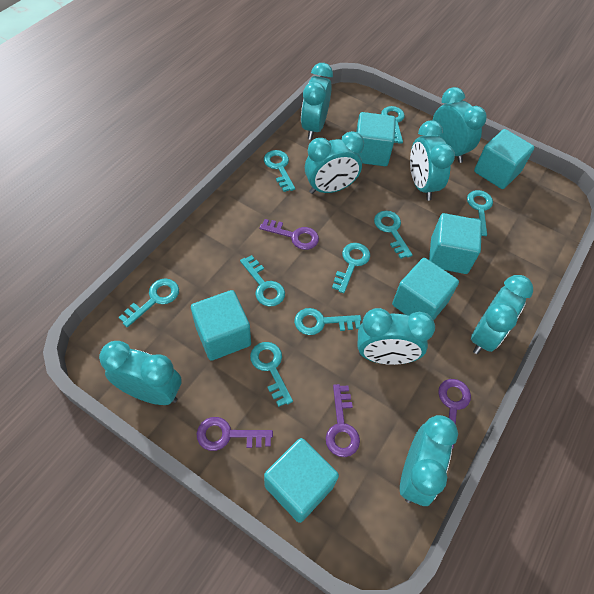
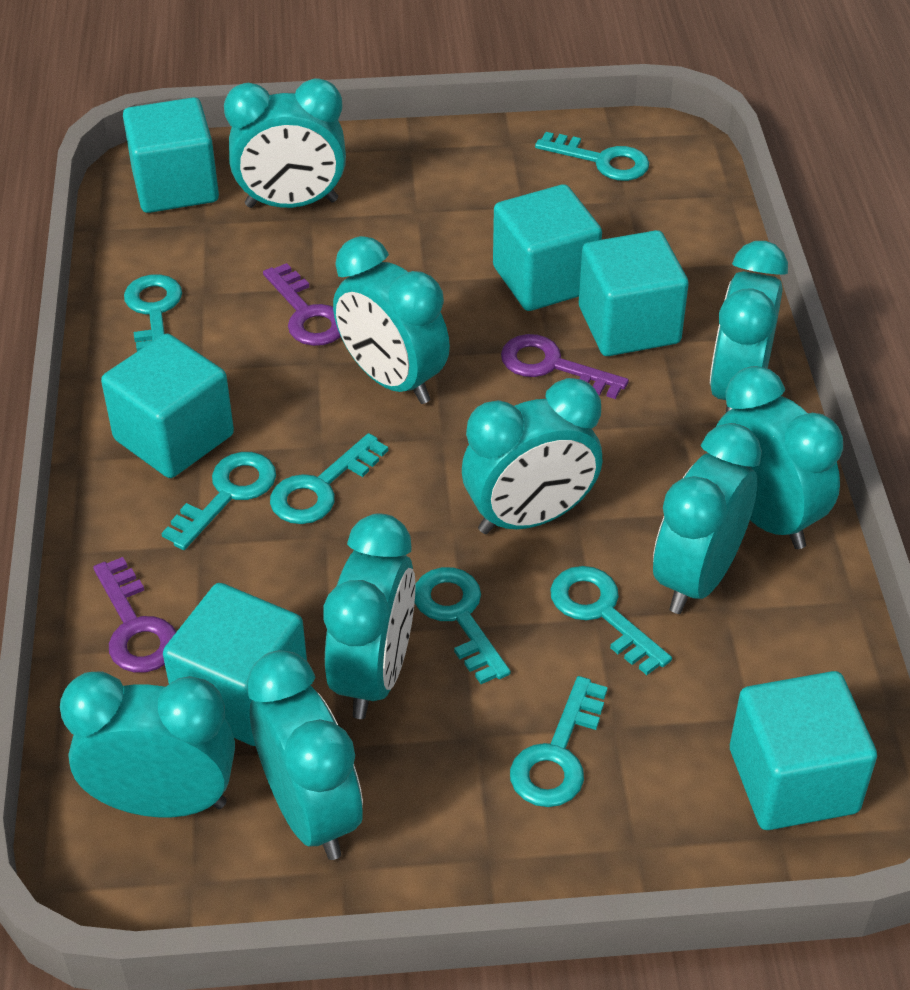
purple key: [196,417,273,451] [259,219,319,250] [326,384,360,457] [438,379,471,449] = 4 -> [93,557,176,673] [263,263,341,346] [501,334,629,399] = 3
turquoise clock: [99,341,182,405] [301,63,333,140] [305,131,364,194] [358,308,435,365] [400,415,458,506] [410,121,455,200] [432,87,487,163] [471,275,533,354] = 8 -> [60,671,235,817] [224,79,346,208] [247,650,363,860] [323,514,415,719] [333,236,450,404] [462,378,603,534] [653,423,762,614] [710,241,788,413] [716,366,843,549] = 9
turquoise key: [119,278,179,327] [240,255,285,307] [250,342,293,407] [264,150,295,192] [294,308,361,335] [332,243,370,293] [374,211,413,259] [381,106,405,143] [467,190,493,236] = 9 -> [124,274,182,352] [162,452,276,550] [270,433,388,524] [415,567,511,684] [510,676,608,807] [535,132,649,181] [550,566,672,675] = 7

